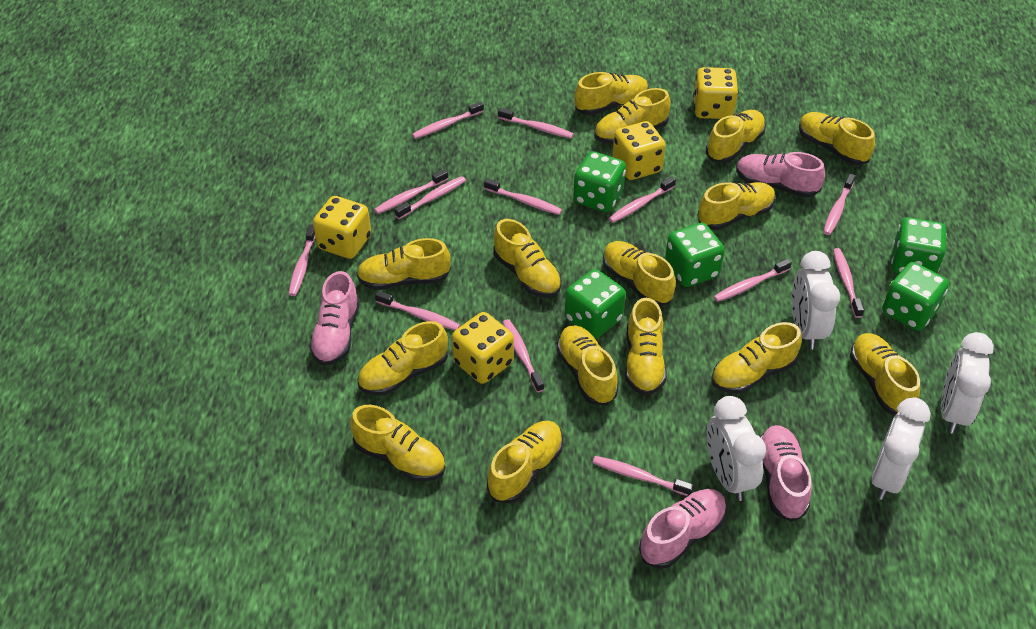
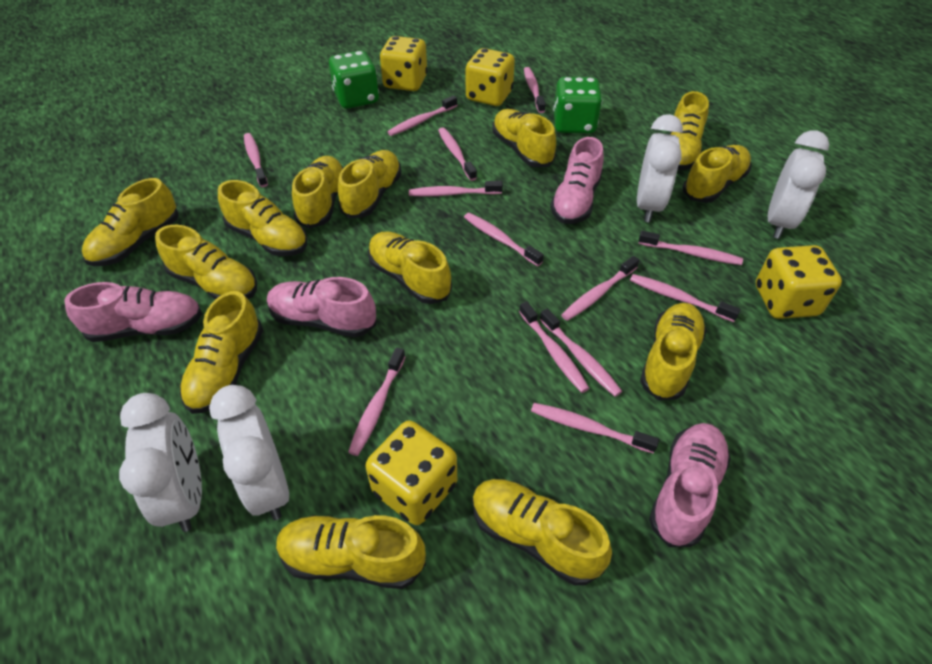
green dice: [565,269,626,338] [573,151,626,212] [665,223,725,287] [882,262,949,331] [891,217,947,274] = 5 -> [329,50,379,108] [553,77,602,134] = 2
yellow shoe: [350,405,446,482] [357,238,451,290] [358,321,448,395] [487,421,563,503] [493,219,562,298] [556,325,619,405] [574,72,649,115] [594,88,671,144] [603,241,676,306] [625,298,667,396] [697,182,776,230] [706,110,766,163] [711,322,802,394] [799,112,875,165] [850,333,920,415] = 15 -> [82,178,179,266] [155,225,257,300] [180,291,263,414] [218,180,308,256] [276,515,426,589] [292,156,343,229] [338,150,401,218] [368,231,452,304] [472,479,612,585] [492,109,556,167] [640,303,707,400] [670,91,709,170] [683,145,751,203] = 13

